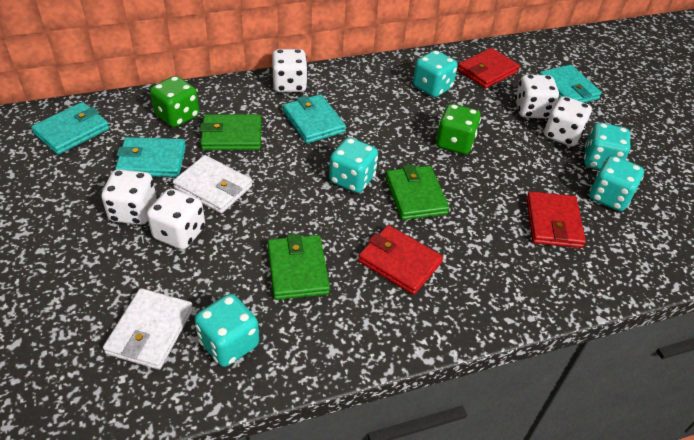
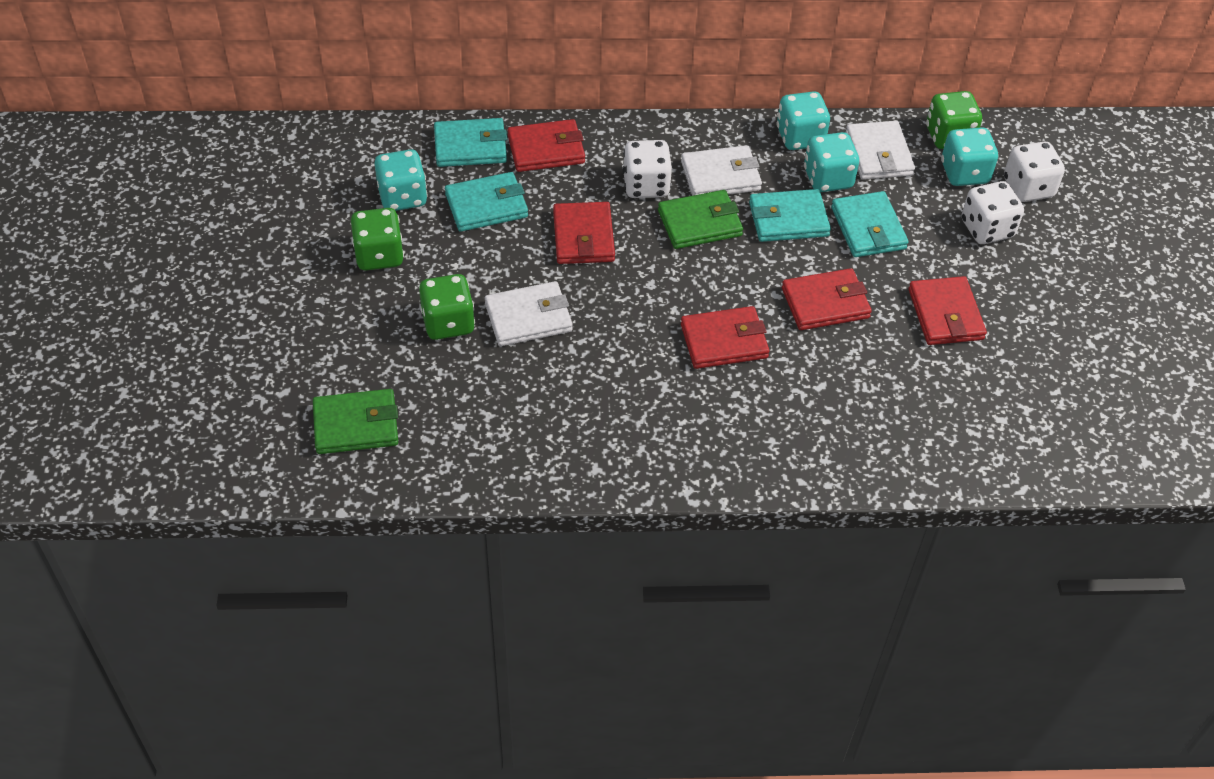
green dice: [150,76,199,127] [436,104,481,154] = 2 -> [351,208,404,270] [419,274,475,340] [926,91,982,149] = 3
green wallet: [200,114,262,150] [268,233,330,300] [385,165,449,220] = 3 -> [313,389,398,454] [658,190,743,249] = 2
red wallet: [358,225,443,295] [457,48,520,88] [526,192,586,248] = 3 -> [508,119,585,172] [553,202,615,264] [681,306,769,369] [782,268,872,330] [909,276,987,345] = 5
turquoise dice: [195,294,259,367] [329,137,378,193] [413,50,458,97] [584,122,631,170] [590,156,644,211] = 5 -> [374,149,428,211] [777,91,830,150] [804,132,859,192] [941,127,999,186] = 4
white dice: [101,169,156,225] [147,188,205,250] [272,49,308,92] [515,74,559,118] [544,96,592,146] = 5 -> [623,140,672,198] [961,181,1024,244] [1004,142,1065,202] = 3
white wallet: [103,288,193,370] [173,155,252,214] = 2 -> [485,281,573,346] [681,145,762,196] [846,121,915,180] = 3

